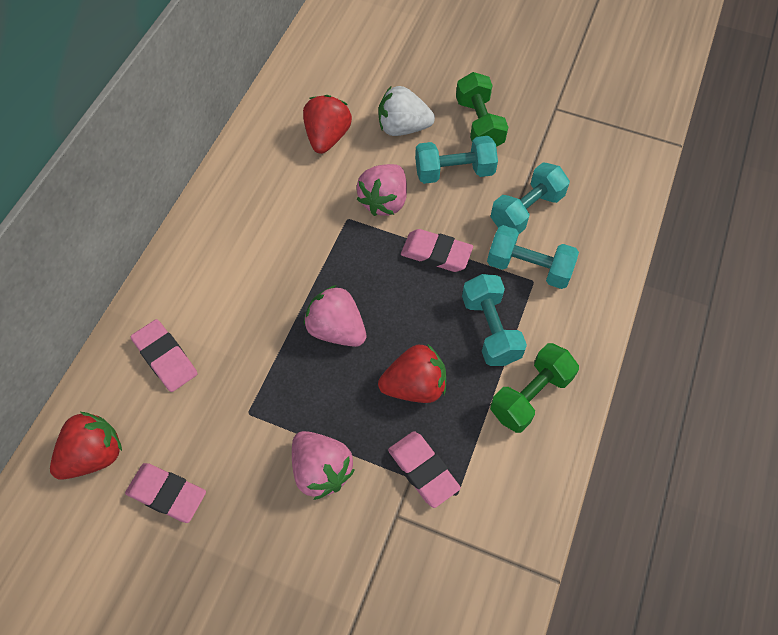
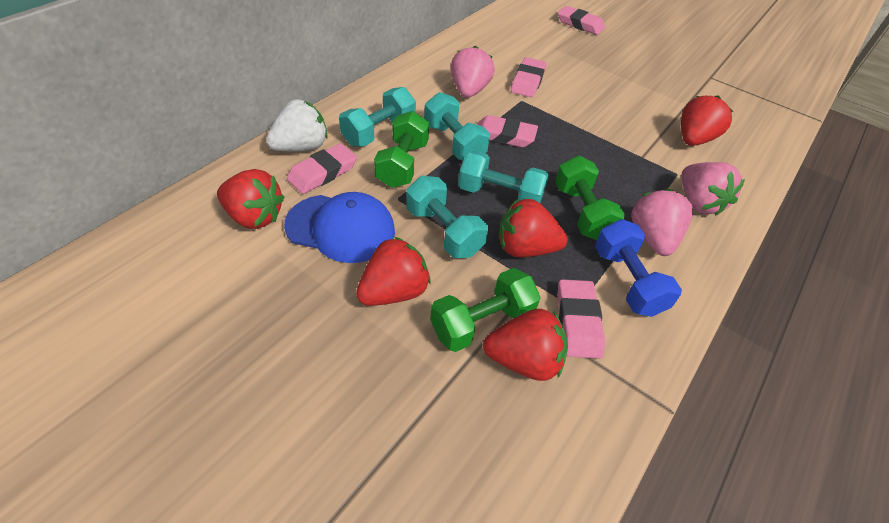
blue cap: none = 0 -> [284,192,395,263] = 1
blue dumbbell: none = 0 -> [595,219,682,317] = 1
green dumbbell: [456,72,508,147] [490,343,579,433] = 2 -> [374,111,429,188] [430,268,541,352] [555,156,625,240] = 3
pink eraser: [125,463,206,523] [131,319,198,392] [388,431,461,508] [401,229,473,272] = 4 -> [287,143,357,194] [477,115,538,147] [511,57,547,97] [557,279,605,358] [558,6,605,35] = 5
red strawberry: [50,412,122,480] [303,95,352,154] [378,344,446,403] = 3 -> [217,169,285,229] [356,237,431,306] [483,309,568,381] [499,199,568,257] [681,95,733,146] = 5

